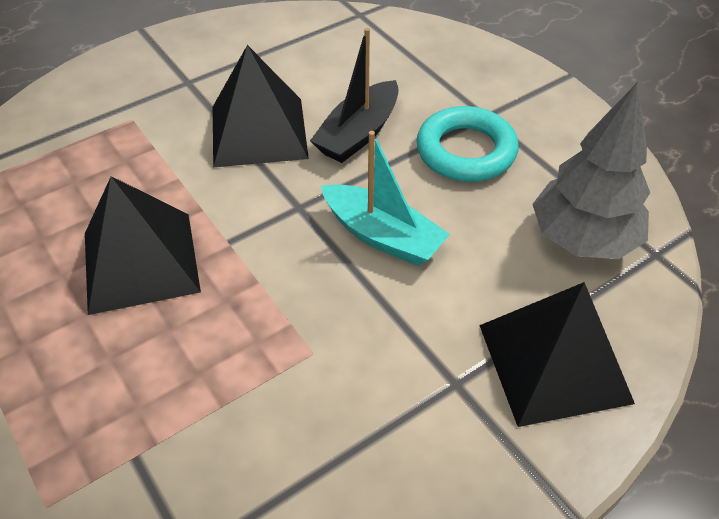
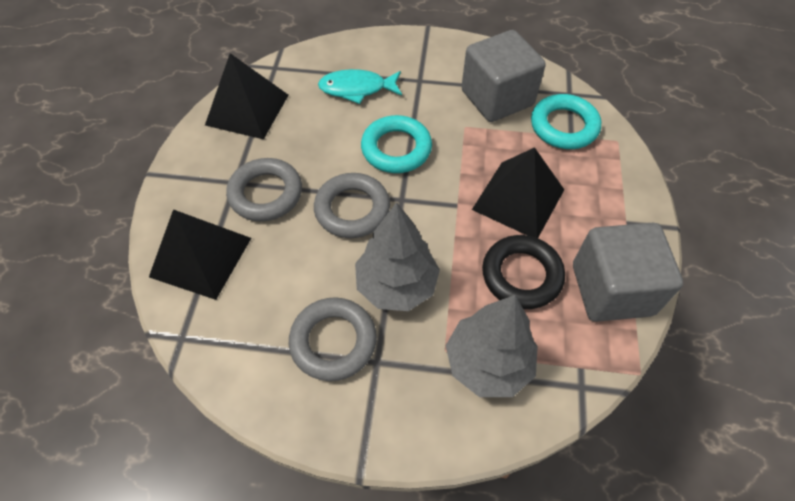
black boat: [310,28,399,163] = 1 -> none = 0
black ring: none = 0 -> [482,235,565,309] = 1
grey cube: none = 0 -> [461,30,546,122] [573,223,683,322] = 2
grey ring: none = 0 -> [226,158,302,221] [289,297,377,381] [314,173,390,238] = 3
grey tree: [532,82,650,259] = 1 -> [355,202,440,311] [446,295,538,397] = 2
turquoise boat: [321,131,450,266] = 1 -> none = 0
turquoise fish: none = 0 -> [318,69,402,104] = 1
turquoise ring: [416,106,519,182] = 1 -> [361,115,432,173] [531,94,601,149] = 2

